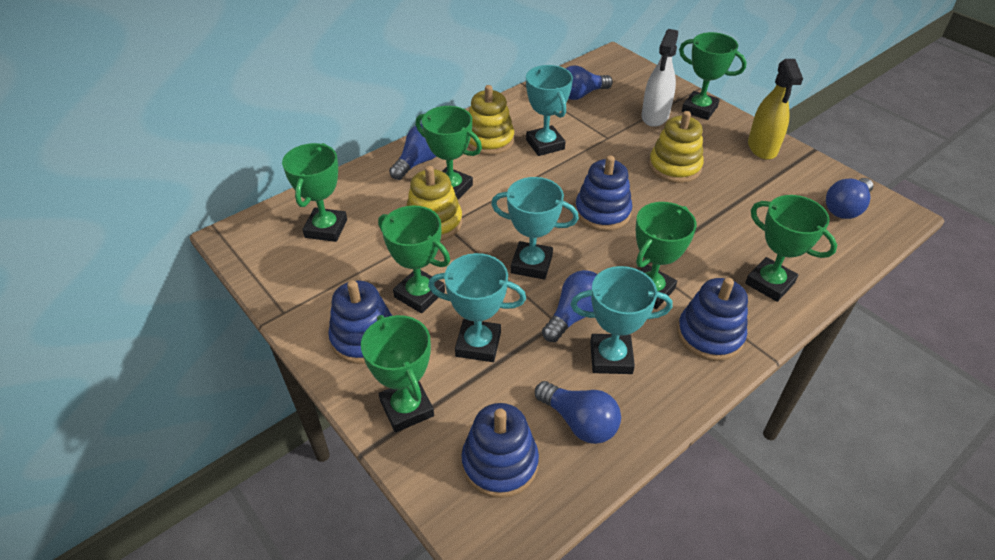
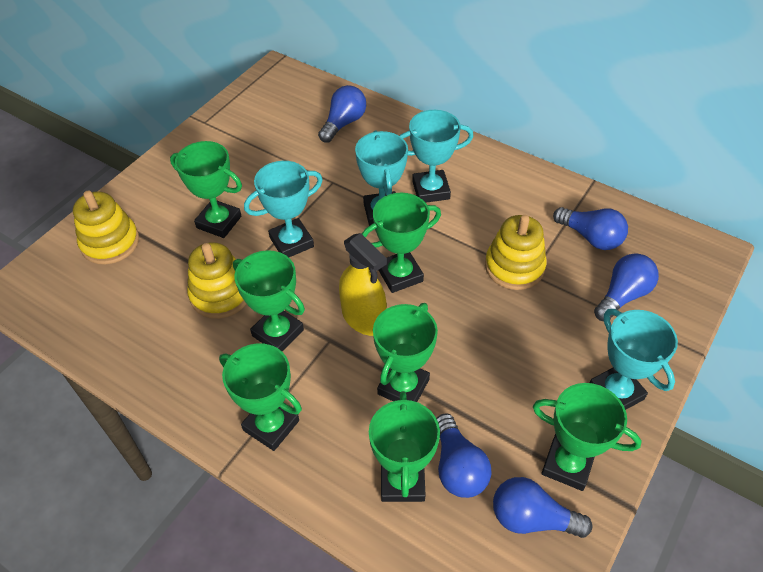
blue stacking toy: [328,280,392,364] [461,403,539,498] [575,155,632,231] [677,278,748,361] = 4 -> none = 0
white spray bottle: [641,29,678,127] = 1 -> none = 0

